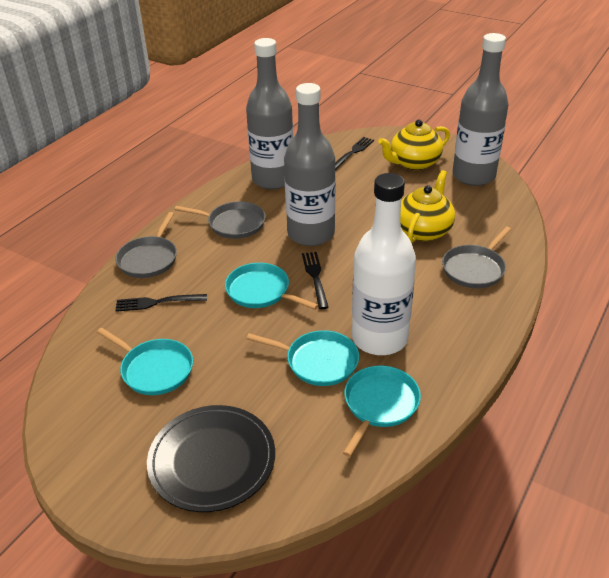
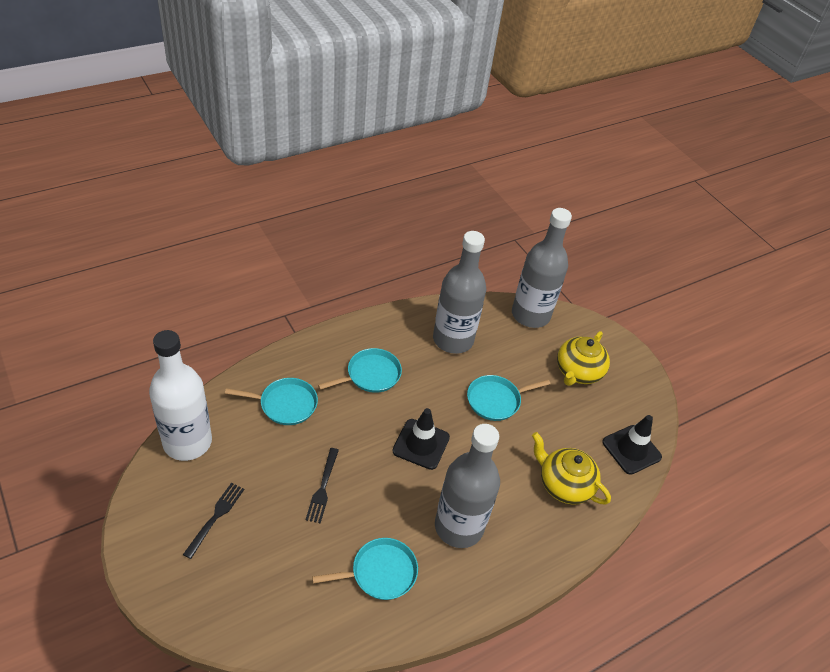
black fork: [115,294,207,312] [302,252,329,309] [335,137,374,170] = 3 -> [183,483,244,559] [305,448,339,524] = 2
black plate: [147,405,275,512] = 1 -> none = 0
black traffic cone: none = 0 -> [393,408,450,470] [602,415,662,475] = 2
grey pan: [115,212,177,278] [175,201,266,239] [442,226,511,288] = 3 -> none = 0

